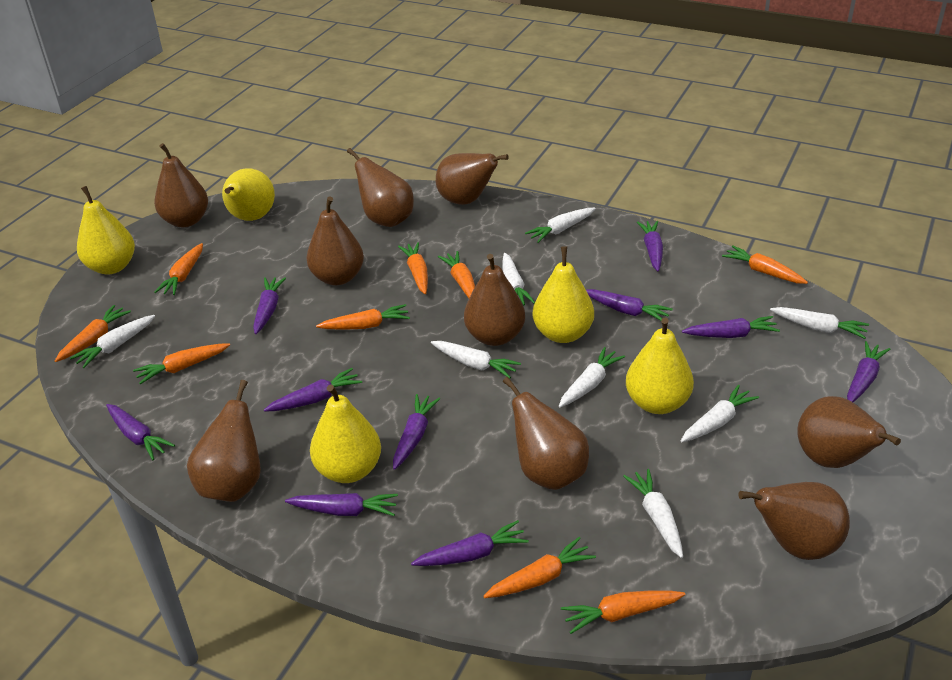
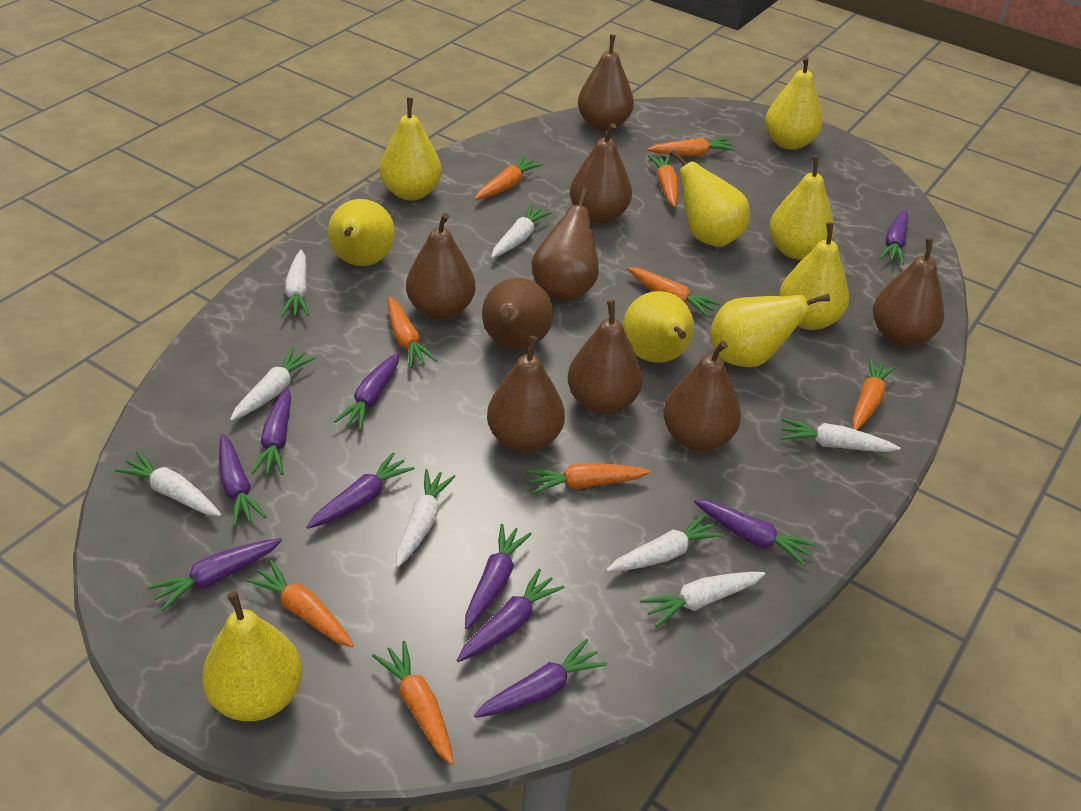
yellow pear: [77,186,135,274] [222,168,275,221] [310,385,381,483] [533,246,594,343] [626,318,694,414] = 5 -> [202,591,302,721] [328,199,395,266] [380,98,442,200] [623,291,694,363] [670,149,750,247] [710,294,830,367] [765,56,823,150] [769,156,834,259] [779,222,849,330] = 9

